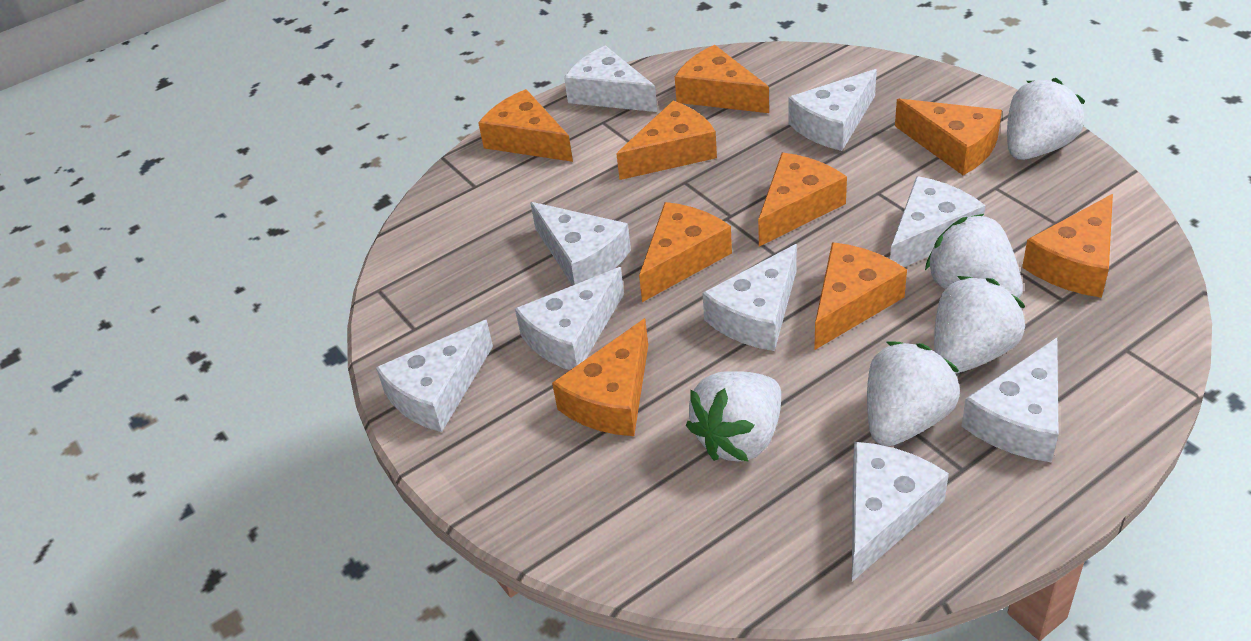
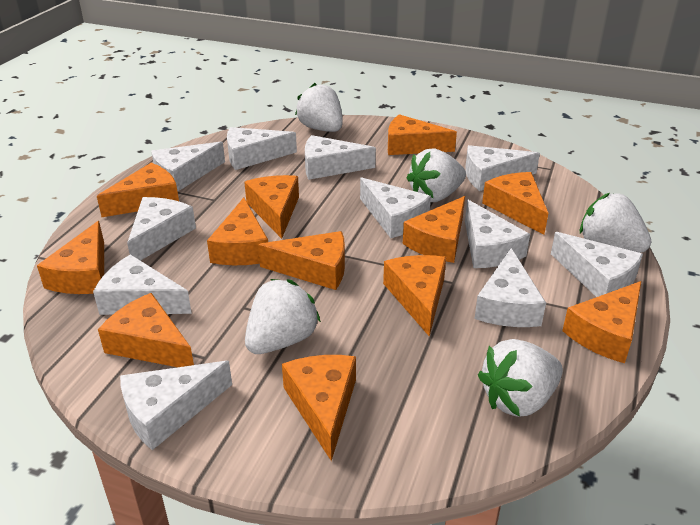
orange cheese: [478,89,573,162] [552,318,648,436] [616,101,717,180] [639,202,732,302] [675,45,769,113] [758,153,847,246] [814,242,907,350] [895,99,1002,175] [1022,194,1113,298] = 9 -> [37,221,104,294] [97,163,179,217] [98,293,194,367] [207,198,268,265] [244,175,299,239] [258,231,345,290] [282,355,356,461] [383,255,446,337] [388,114,457,155] [403,196,465,263] [482,172,548,235] [562,281,641,363] = 12
white cheese: [376,320,493,432] [515,267,624,370] [530,202,631,286] [564,46,657,112] [702,244,797,351] [788,69,877,151] [852,442,949,582] [890,176,986,267] [961,338,1059,463] = 9 -> [93,254,192,315] [120,360,232,450] [127,197,196,261] [151,142,225,192] [227,127,297,170] [305,135,376,180] [360,177,431,238] [465,145,540,191] [465,200,530,268] [474,248,546,327] [551,232,643,297] = 11

